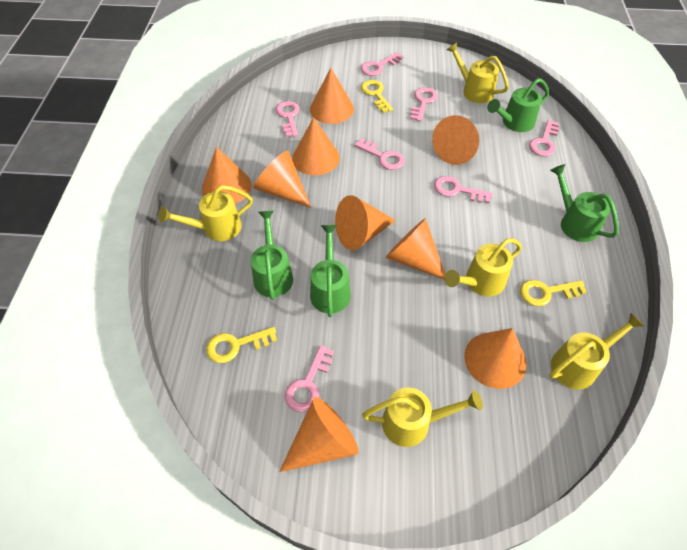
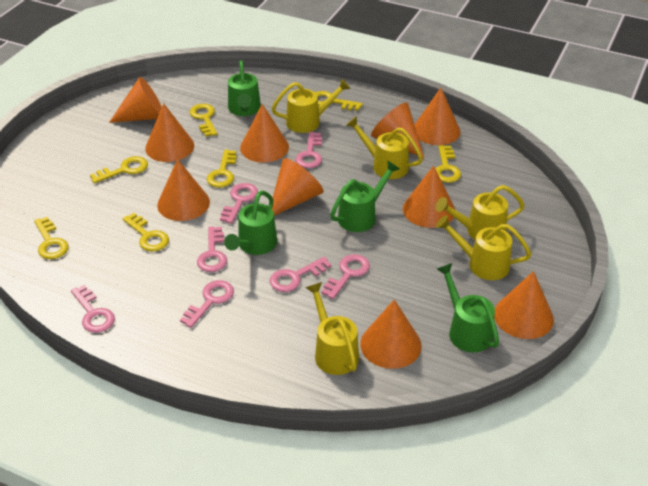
orange cone: [202,147,252,204] [253,151,311,208] [279,397,359,472] [292,117,340,175] [310,68,354,124] [335,195,396,251] [385,218,445,279] [432,115,479,165] [464,328,527,389] = 9 -> [109,77,162,123] [145,103,194,162] [157,159,210,221] [240,104,289,163] [272,158,324,215] [360,299,422,369] [371,103,424,158] [403,165,455,228] [414,88,460,145] [494,271,554,339] = 10
yellow key: [206,327,277,363] [361,80,393,113] [520,280,587,306] = 3 -> [34,217,68,259] [90,156,148,184] [122,213,169,252] [190,104,218,137] [207,150,237,188] [315,91,363,111] [436,145,461,183] = 7

